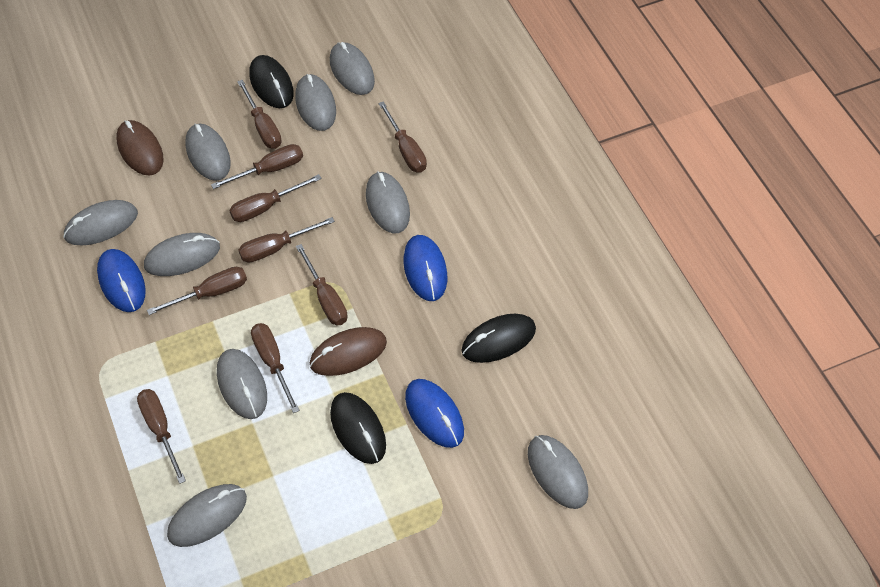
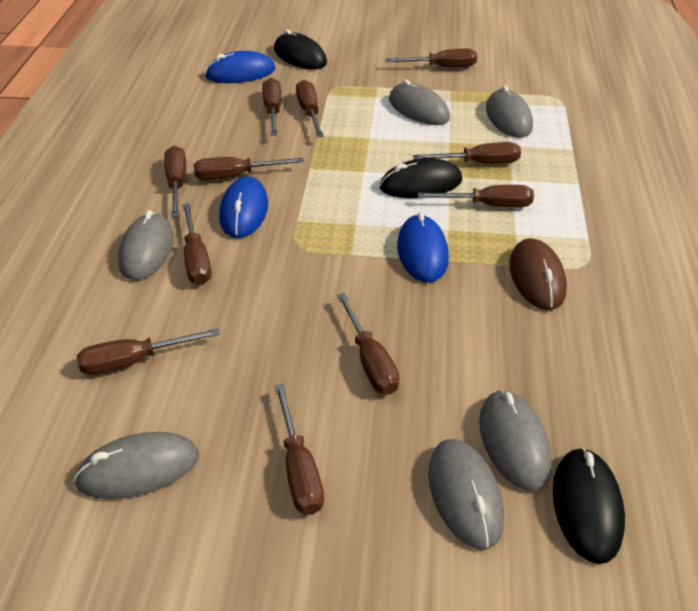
brown mouse: [116,120,164,175] [310,327,387,376] = 2 -> [510,238,567,310] = 1
brown screwdriver: [137,389,186,484] [147,267,247,315] [211,144,303,189] [229,174,322,222] [237,80,282,149] [239,217,335,263] [251,323,300,413] [296,244,347,325] [378,101,427,172] = 9 -> [77,328,220,375] [164,146,186,217] [182,203,212,285] [194,157,304,180] [262,78,281,136] [274,384,324,515] [296,80,324,137] [337,293,399,395] [386,49,477,67] [413,142,521,164] [418,185,534,207] = 11
grey mouse: [63,200,138,246] [144,233,220,276] [167,484,247,547] [185,123,231,181] [217,349,267,419] [295,74,336,131] [330,42,375,95] [366,171,410,234] [528,435,588,509] = 9 -> [74,432,199,499] [118,210,174,281] [389,79,450,125] [428,439,504,550] [479,390,552,491] [486,85,533,138] = 6

